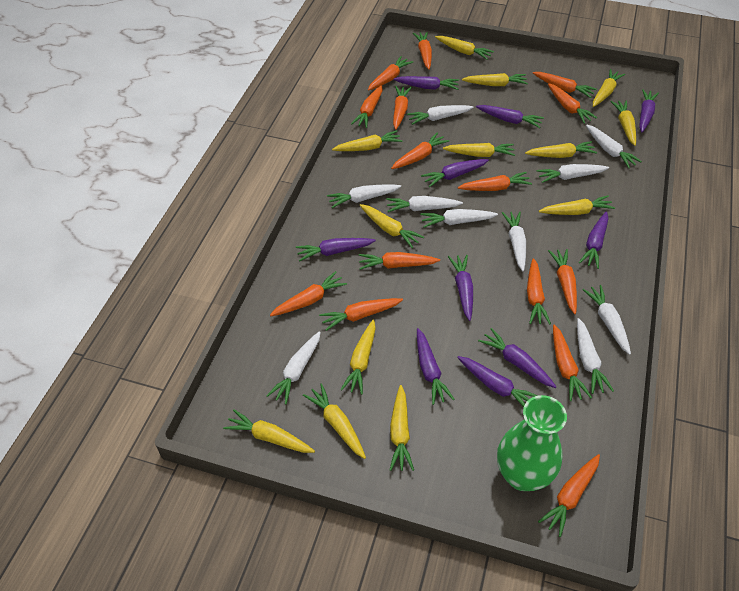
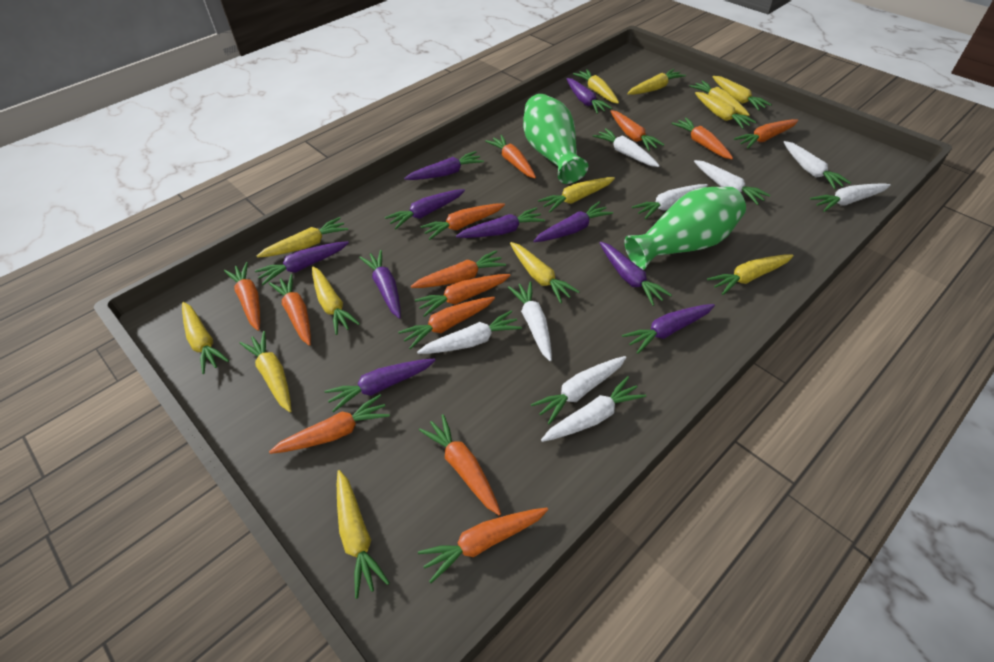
green vase: [497,395,567,491] = 1 -> [523,94,588,184] [625,187,746,270] = 2
orange carrot: [270,271,347,316] [319,298,403,331] [351,85,383,128] [359,252,440,270] [368,56,413,91] [391,132,449,169] [393,86,412,130] [413,32,432,70] [458,172,532,191] [527,258,551,325] [533,72,597,98] [538,454,600,537] [548,83,597,124] [548,249,577,314] [553,325,592,401] = 15 -> [224,262,260,331] [269,274,311,346] [269,395,390,454] [398,297,495,350] [411,250,506,288] [415,274,511,317] [418,508,548,583] [419,414,501,516] [420,203,505,240] [485,135,536,178] [610,110,665,151] [672,118,733,159] [734,119,798,149] = 13
white carrot: [266,331,321,405] [327,184,401,208] [386,196,463,212] [407,105,474,125] [420,209,498,228] [502,212,526,271] [536,164,609,183] [577,318,614,394] [582,285,631,355] [586,125,642,168] = 10 -> [417,310,522,354] [508,281,552,361] [531,356,626,425] [541,376,646,442] [593,128,660,167] [632,184,708,220] [694,160,771,205] [784,141,851,189] [810,183,891,212] = 9

